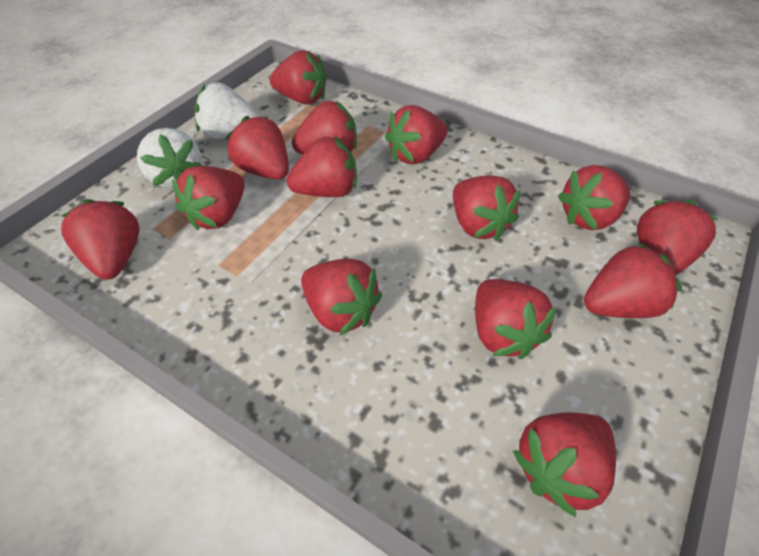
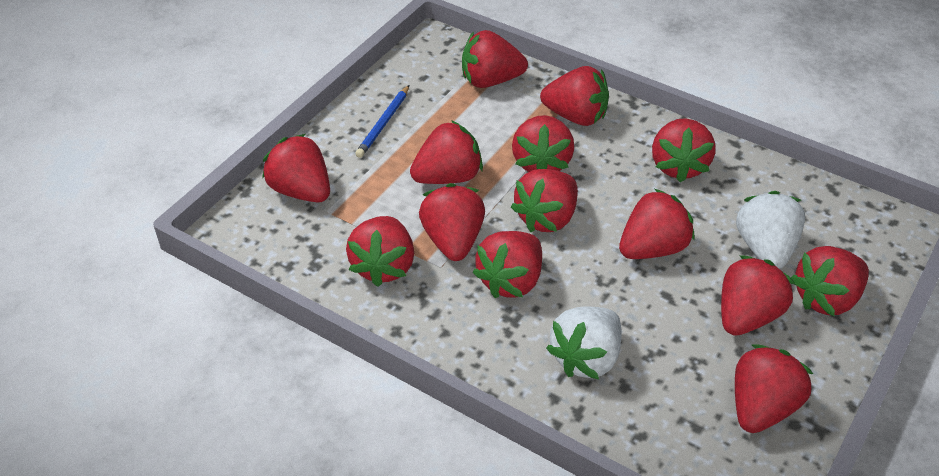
blue pencil: none = 0 -> [355,85,409,158] = 1

